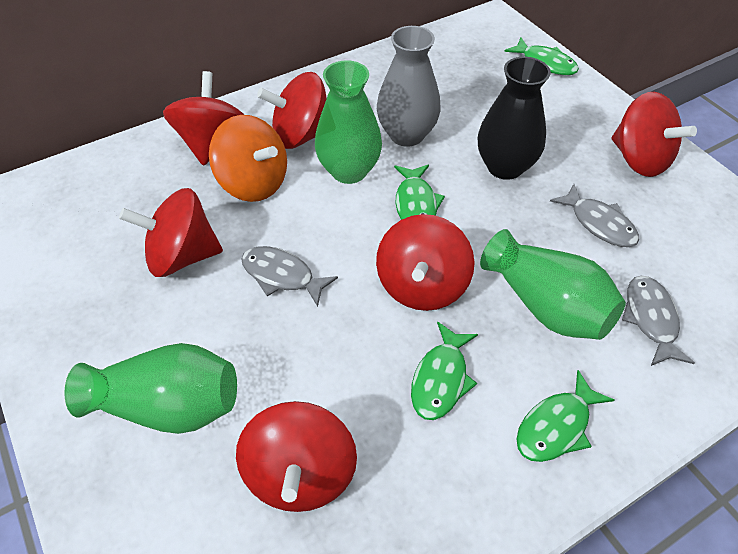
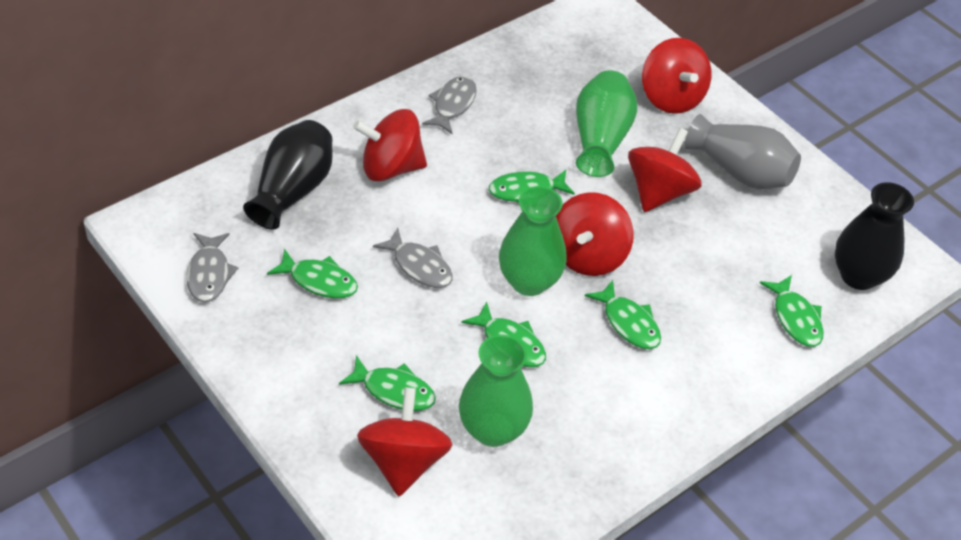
black vase: [478,57,551,180] = 1 -> [243,120,333,230] [835,182,914,290] = 2
green fish: [394,165,445,220] [411,321,478,420] [504,38,579,76] [517,370,614,462] = 4 -> [267,248,358,299] [339,355,436,411] [462,301,546,367] [489,170,575,203] [585,280,661,349] [760,275,824,347] = 6
orange spinning top: [209,115,287,202] = 1 -> none = 0
red spinning top: [119,188,223,277] [163,71,244,166] [236,401,357,512] [257,72,327,149] [376,214,475,311] [612,92,697,177] = 6 -> [353,109,427,182] [357,387,453,496] [556,192,634,276] [628,128,701,212] [642,38,711,114] = 5

